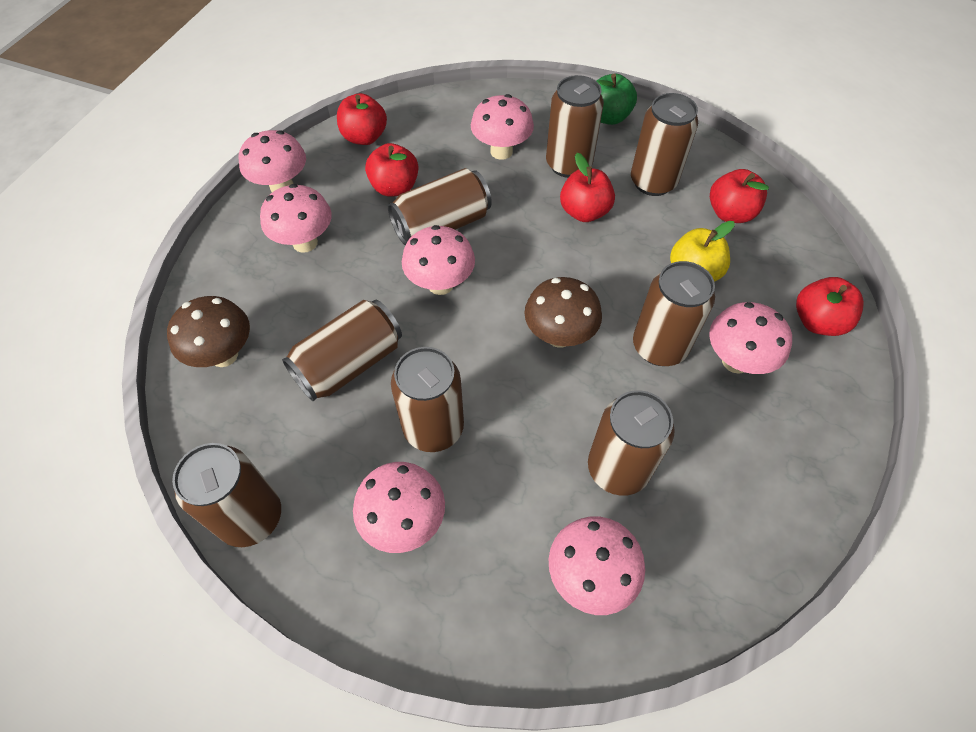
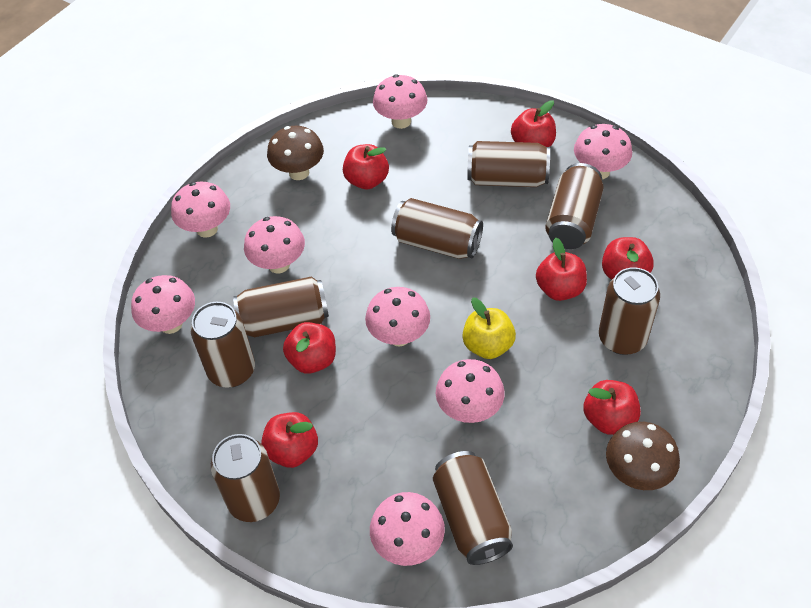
green apple: [597,74,637,125] = 1 -> none = 0
pink mushroom: [239,130,306,192] [260,184,332,253] [353,462,445,553] [402,225,475,295] [471,94,534,160] [549,517,645,615] [709,302,792,374] = 7 -> [131,275,195,334] [171,182,230,238] [244,216,305,274] [365,287,430,346] [370,492,445,566] [373,75,427,129] [436,359,505,423] [574,124,632,179] = 8
red apple: [337,93,387,145] [365,143,418,197] [560,153,615,222] [710,169,769,223] [796,277,864,336] = 5 -> [261,412,318,468] [283,322,336,374] [343,144,389,189] [511,100,556,147] [536,238,587,301] [583,380,641,435] [602,237,654,280] = 7

